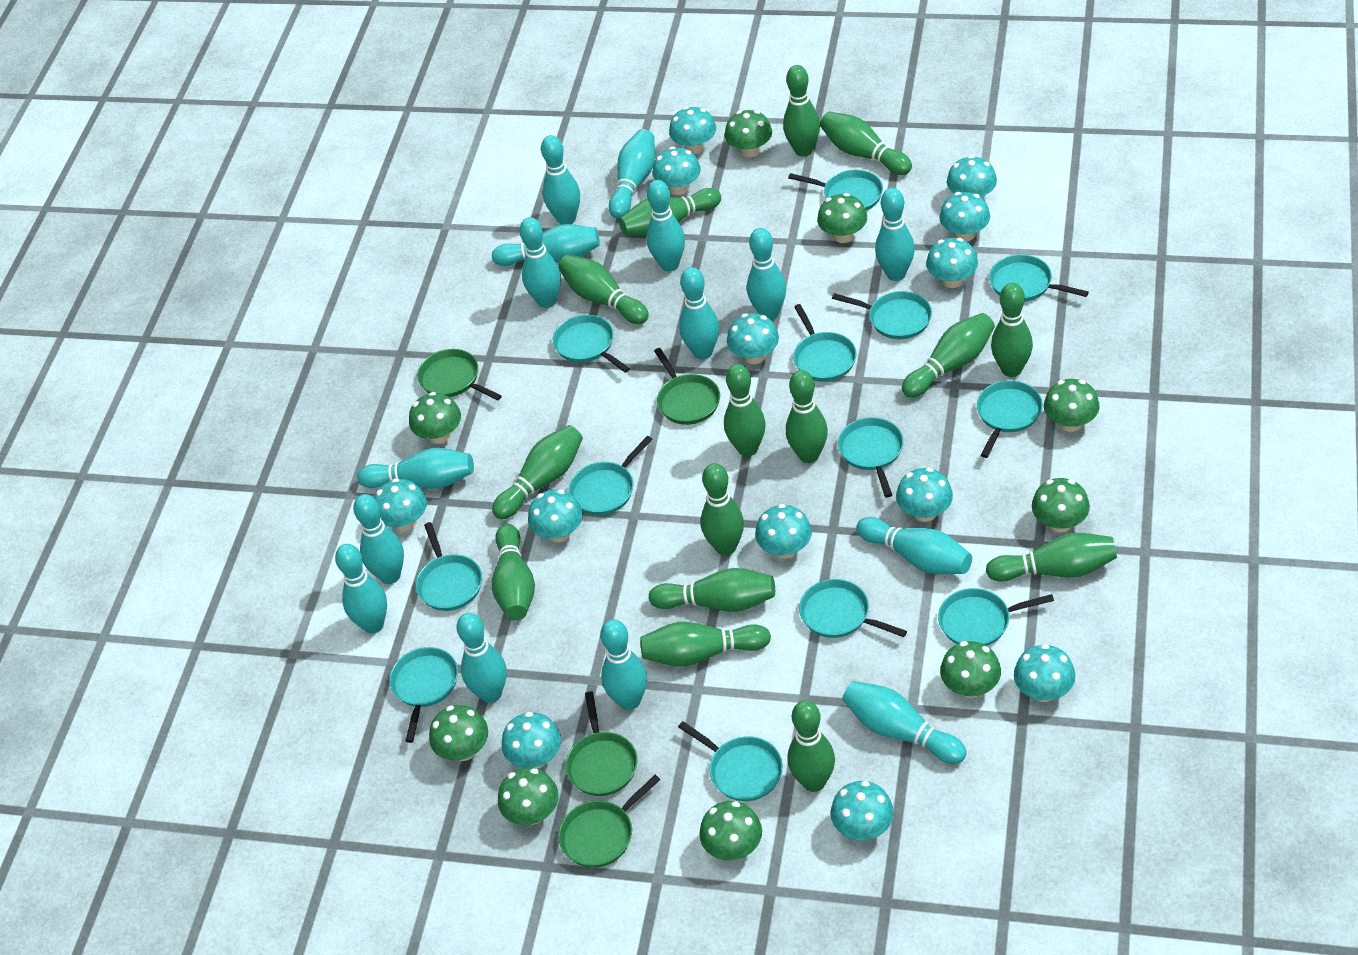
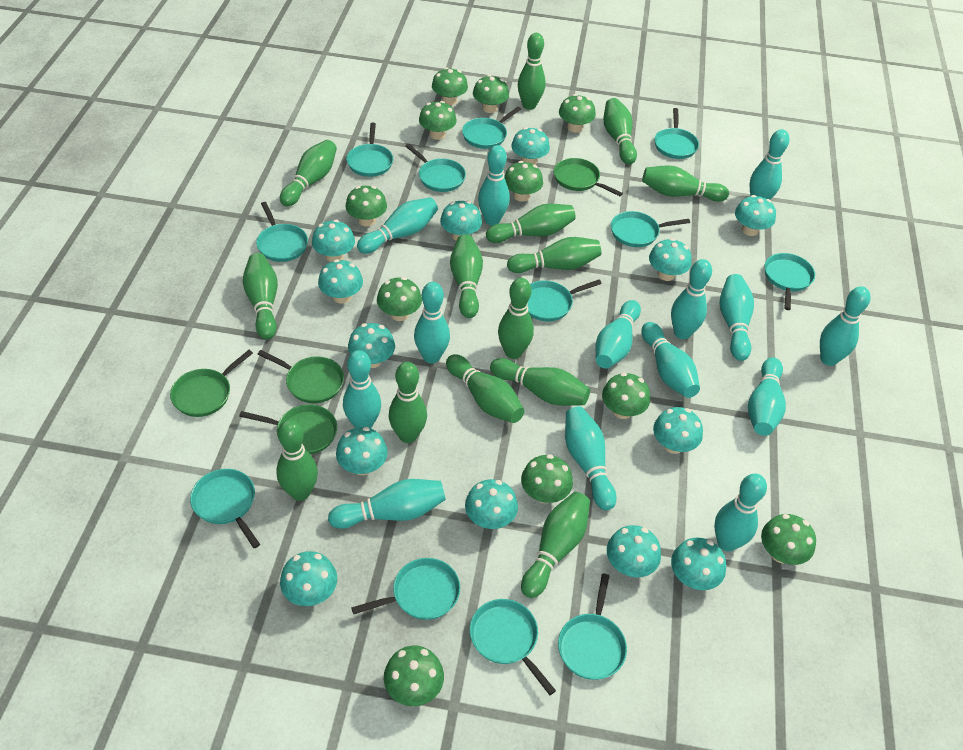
green bowling pin: [492,425,583,519] [492,524,535,620] [558,254,649,324] [619,188,721,236] [640,622,771,667] [649,568,775,612] [701,463,744,556] [724,364,766,456] [783,65,820,157] [786,370,828,463] [788,700,835,792] [820,112,912,175] [902,313,995,398] [986,533,1117,582] [991,283,1033,377] = 15 -> [243,253,278,340] [276,420,318,501] [280,140,337,206] [388,362,427,443] [446,354,524,423] [450,234,483,318] [486,204,576,243] [490,358,590,406] [498,278,534,359] [507,237,601,273] [518,33,546,110] [521,492,590,598] [603,98,637,164] [642,165,729,202] = 14
green mushroom: [409,392,461,444] [429,705,488,761] [498,767,558,825] [699,801,762,860] [725,110,772,157] [817,193,867,243] [940,641,1001,698] [1032,478,1090,533] [1044,379,1100,432] = 9 -> [345,186,387,227] [377,277,422,321] [384,646,444,706] [419,101,457,140] [432,67,468,105] [473,75,509,113] [504,161,543,202] [521,454,573,503] [559,94,596,133] [602,373,650,419] [761,514,816,565] = 11
turquoise bowling pin: [335,544,387,634] [353,494,404,584] [357,448,474,489] [457,613,507,703] [492,224,600,266] [520,217,561,308] [541,135,580,225] [600,619,647,710] [609,129,655,219] [647,180,685,271] [679,267,719,359] [747,228,786,320] [842,681,967,764] [856,517,972,574] [875,188,915,281] = 15 -> [328,479,446,529] [343,350,381,429] [357,197,438,254] [414,282,450,363] [478,145,510,225] [565,406,616,510] [596,300,641,369] [641,322,700,398] [671,259,712,339] [714,474,767,552] [719,274,754,361] [748,357,786,436] [750,129,789,200] [820,286,871,366] = 14
turquoise pan: [389,647,458,743] [416,522,482,611] [553,315,630,373] [569,436,653,515] [678,721,783,801] [788,170,883,211] [793,304,857,381] [799,579,907,638] [832,291,932,339] [838,417,904,498] [938,588,1054,646] [977,380,1043,458] [989,254,1089,302] = 13 -> [190,469,260,548] [256,202,308,262] [346,123,393,177] [351,558,460,620] [405,144,466,192] [462,107,521,149] [470,599,556,695] [527,280,602,321] [558,573,627,680] [611,211,690,247] [654,108,699,159] [765,253,815,310] = 12

